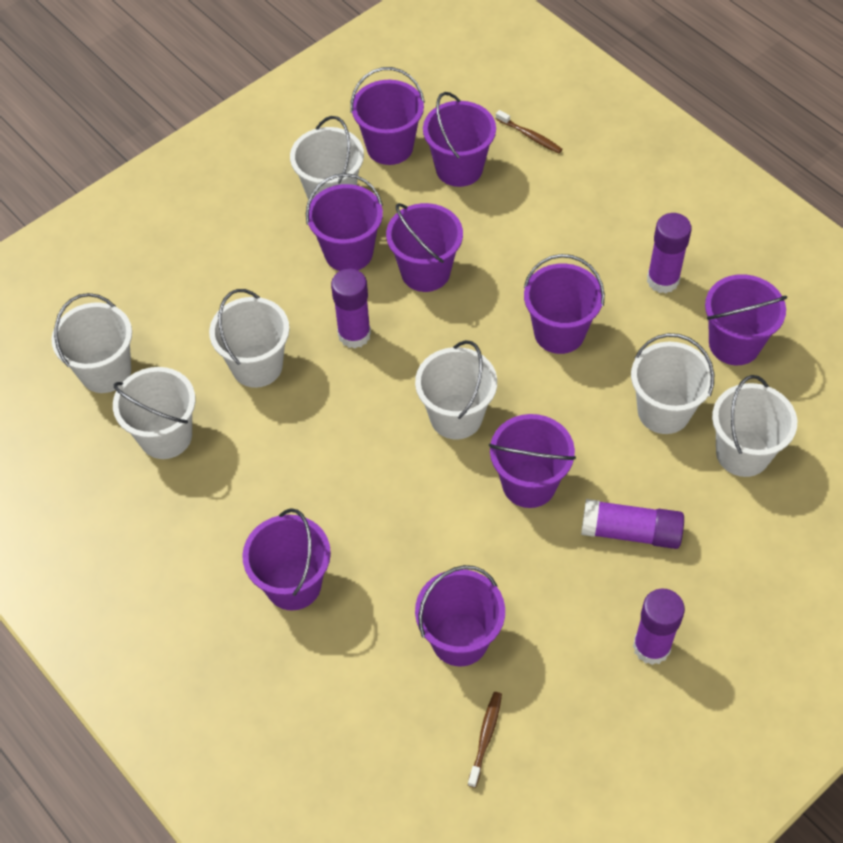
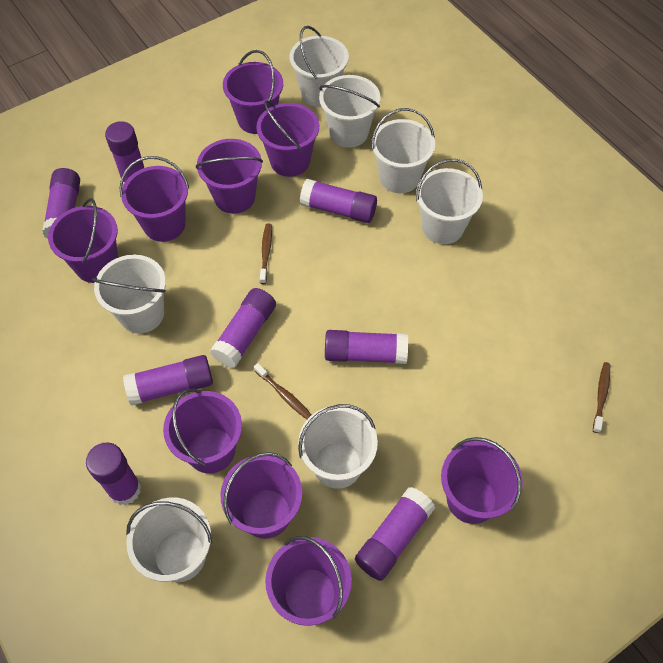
brown toothbrush: [468,692,502,788] [496,110,562,153] = 2 -> [254,363,312,419] [260,223,272,284] [593,362,610,433] = 3
purple glue stick: [331,269,371,348] [581,499,684,549] [633,589,685,665] [647,213,692,294] = 4 -> [42,168,80,239] [86,443,141,505] [105,121,144,185] [123,355,213,406] [210,288,276,368] [300,179,377,223] [325,330,408,364] [355,487,436,581] = 8

